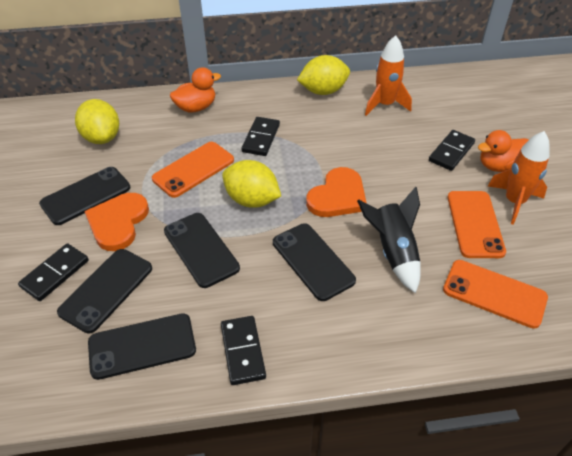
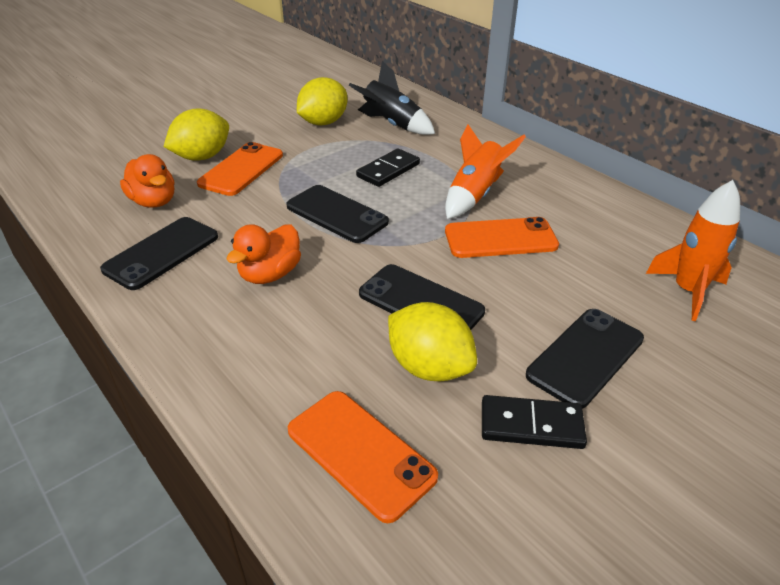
black domino: [18,243,89,301] [221,316,266,385] [241,117,280,156] [429,130,475,171] = 4 -> [356,148,420,187] [482,395,587,449] = 2
black phone: [39,167,130,225] [57,249,152,333] [88,313,196,380] [164,213,240,288] [273,223,356,301] = 5 -> [100,217,218,290] [286,185,389,243] [359,264,485,330] [526,309,644,409] = 4
orange heart: [84,193,149,251] [306,167,367,217] = 2 -> none = 0

